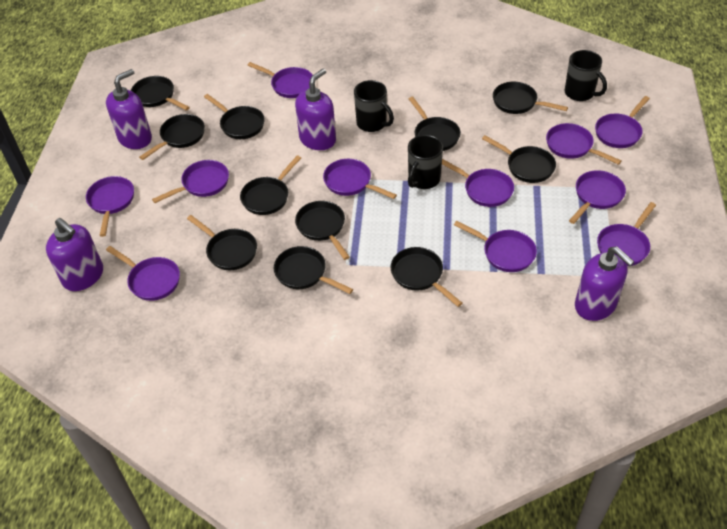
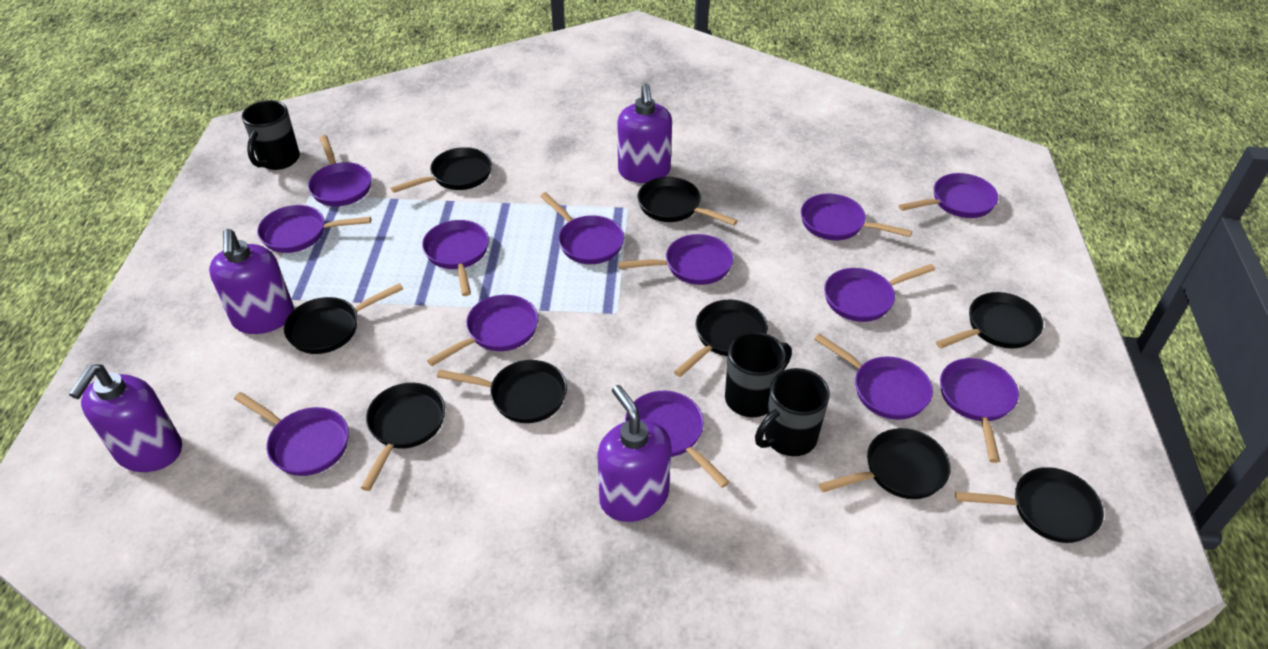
black pan: [131,76,190,110] [139,114,205,160] [187,215,257,270] [204,94,265,139] [240,155,301,215] [274,246,353,294] [295,201,350,260] [391,247,463,307] [409,97,461,151] [482,135,556,183] [493,82,568,114] = 11 -> [284,283,403,354] [361,383,445,491] [391,147,492,193] [437,360,567,423] [638,177,738,226] [674,300,768,377] [818,428,951,499] [936,292,1043,349] [955,467,1104,543] = 9
purple pan: [86,176,134,237] [106,246,180,301] [152,160,229,203] [247,62,313,98] [323,159,397,199] [442,159,514,207] [454,221,537,272] [546,123,622,165] [569,170,626,224] [595,96,650,148] [597,202,656,266] = 11 -> [234,392,349,476] [257,205,371,253] [308,135,371,206] [422,220,489,296] [427,295,538,366] [540,192,624,264] [618,234,733,285] [625,391,730,488] [801,194,912,240] [814,333,933,420] [824,264,935,322] [898,173,998,218] [940,358,1019,463] = 13

